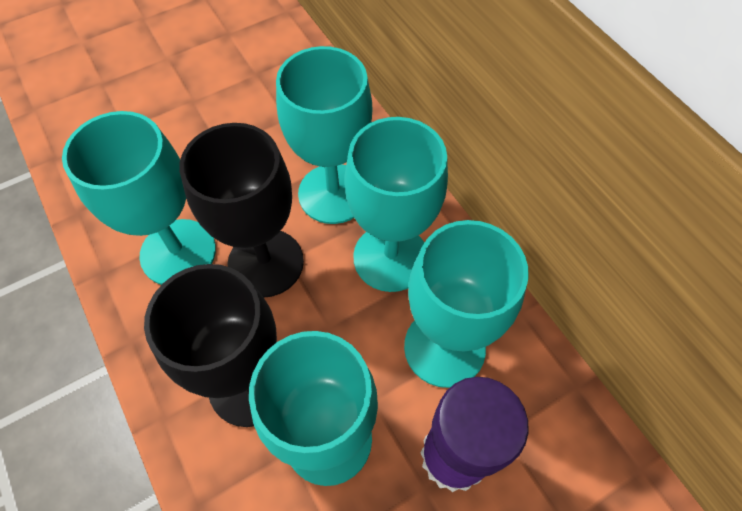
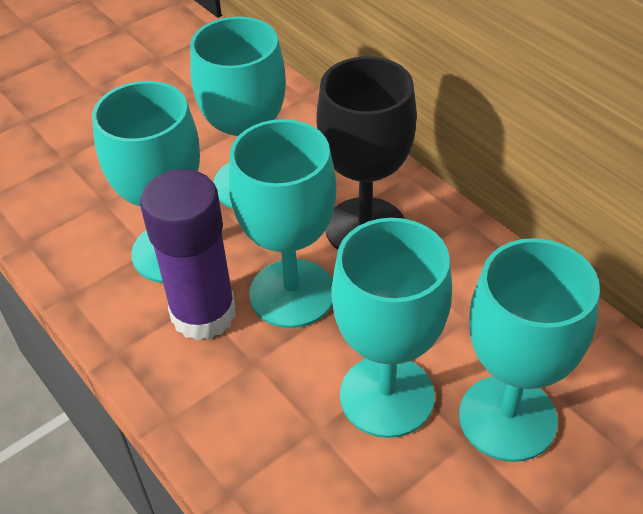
black goblet: [144,264,277,427] [179,123,304,298] = 2 -> [316,56,417,250] = 1

